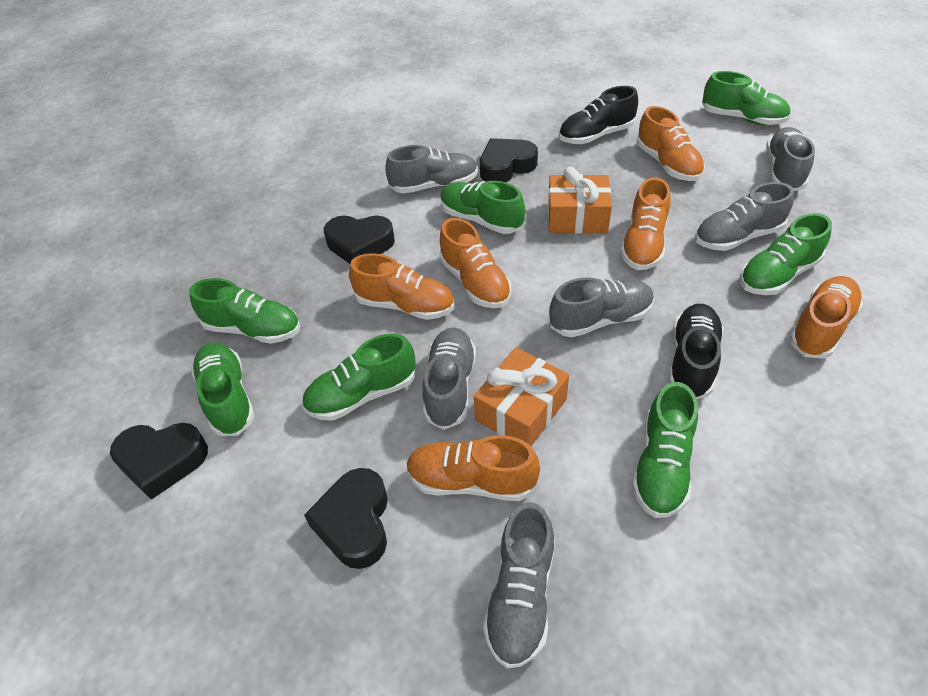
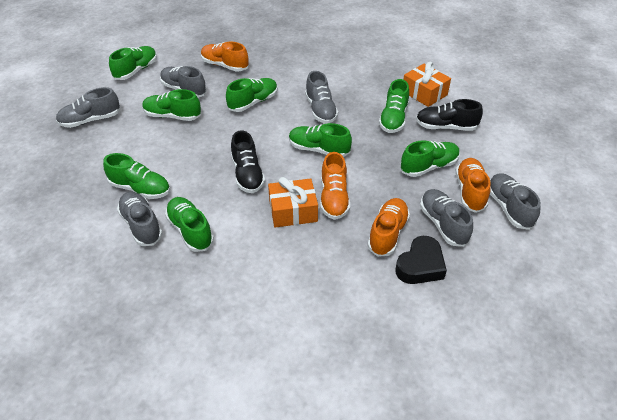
black heart: [110,423,208,500] [304,468,388,569] [324,215,395,264] [480,138,538,182] = 4 -> [395,236,447,284] = 1
green shoe: [189,278,300,344] [191,342,255,436] [302,333,416,421] [440,181,525,234] [632,382,698,518] [702,71,791,125] [740,213,832,295] = 7 -> [103,153,170,199] [109,46,157,80] [142,89,201,121] [165,197,214,252] [226,78,278,112] [289,123,352,157] [379,79,409,133] [400,140,460,177] = 8
orange shoe: [349,253,454,320] [406,435,540,501] [439,218,511,308] [620,178,671,270] [637,106,705,181] [789,276,863,359] = 6 -> [201,42,249,72] [320,152,350,220] [367,198,410,257] [455,158,491,213] = 4

